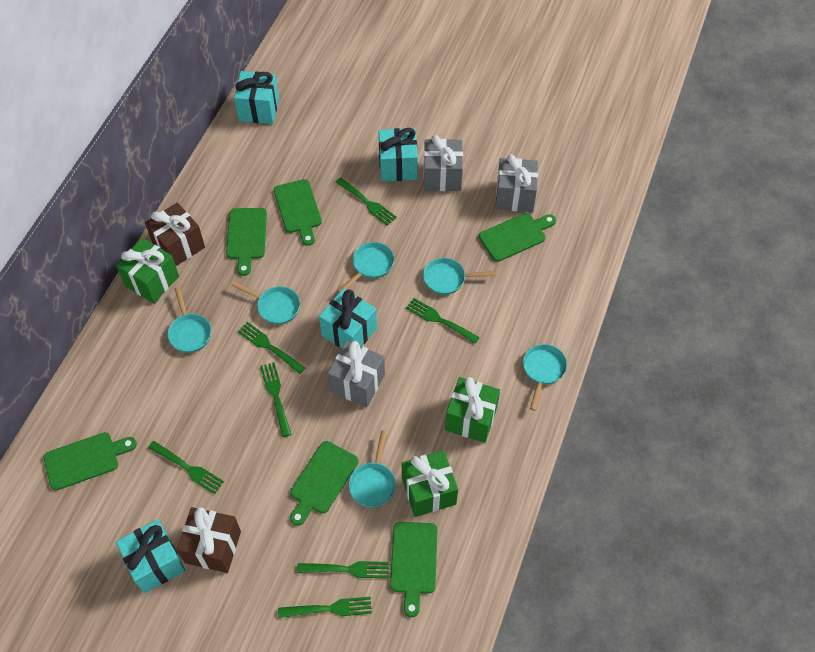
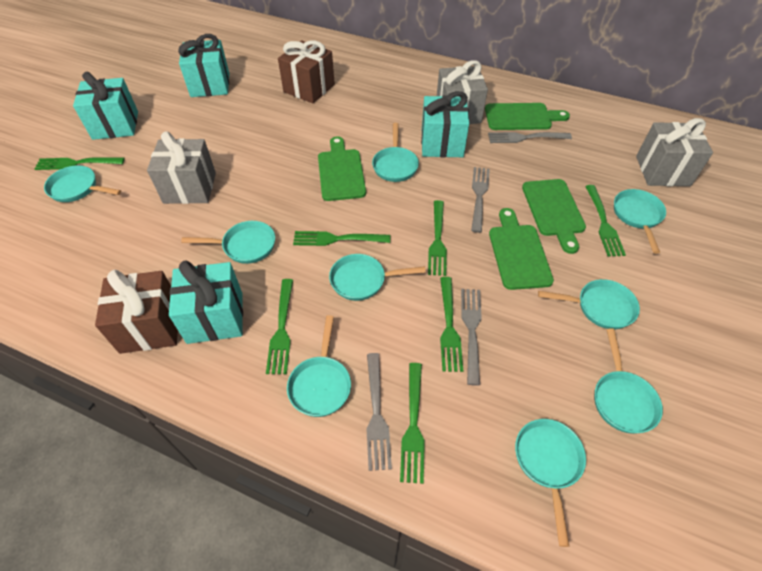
green cutting board: [44,432,137,490] [226,208,267,276] [274,179,322,246] [290,441,358,526] [390,522,438,617] [479,213,556,262] = 6 -> [318,136,366,201] [485,103,570,130] [489,208,554,290] [522,179,586,254] = 4
green gift: [116,238,179,304] [402,450,458,517] [445,377,500,443] = 3 -> none = 0
grey fork: none = 0 -> [366,353,392,471] [461,289,482,386] [471,167,490,233] [488,132,572,143] = 4
turquoise pan: [168,287,211,353] [231,281,300,324] [338,242,394,292] [349,430,396,508] [423,258,496,295] [523,344,567,411] = 6 -> [44,165,121,202] [181,221,275,264] [287,315,351,417] [329,254,426,301] [372,123,419,182] [515,419,586,547] [538,279,640,329] [594,328,663,434] [614,189,666,254] = 9

